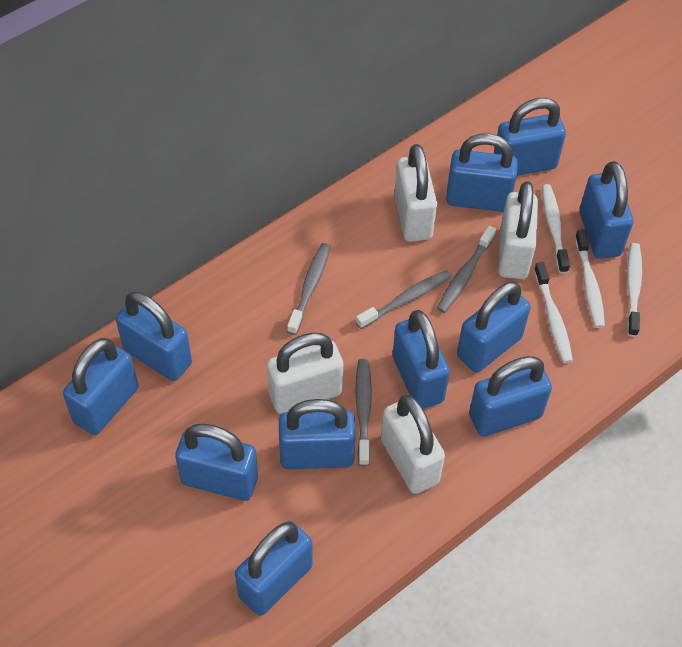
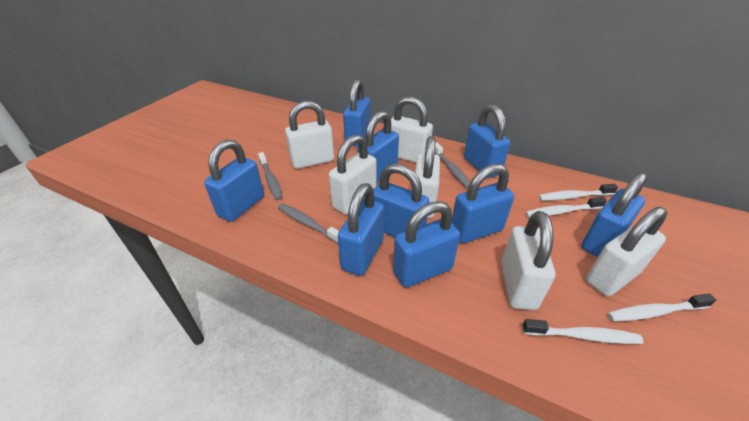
blue padlock: [63,338,138,435] [116,292,192,381] [175,424,258,501] [235,521,313,616] [279,399,356,469] [392,310,450,409] [446,133,518,212] [457,281,531,372] [469,356,552,437] [494,98,566,176] [579,161,633,259] = 11 -> [204,140,264,222] [338,183,384,276] [343,79,371,146] [357,111,399,183] [374,163,429,237] [393,201,460,287] [451,164,514,243] [464,104,510,178] [581,172,647,257] = 9
grey toothbrush: [287,243,331,335] [355,359,372,466] [356,270,452,329] [437,226,496,313] = 4 -> [258,152,283,200] [278,203,339,244] [435,142,470,188] = 3
white padlock: [267,333,343,414] [381,395,445,494] [394,144,437,242] [498,181,538,279] = 4 -> [285,101,334,169] [329,134,377,214] [391,97,433,163] [415,136,440,218] [501,211,555,310] [586,207,668,296] = 6

